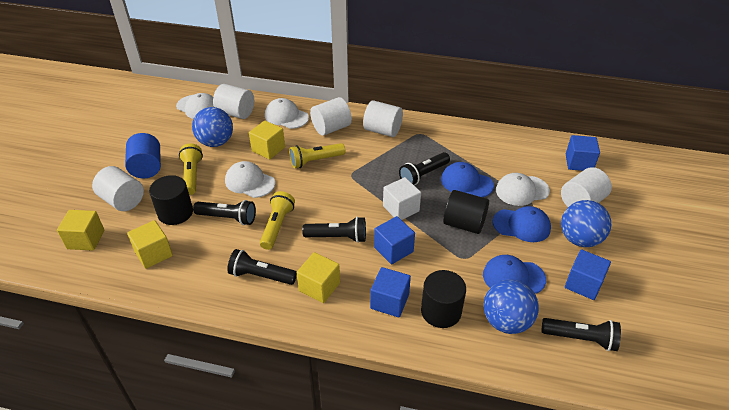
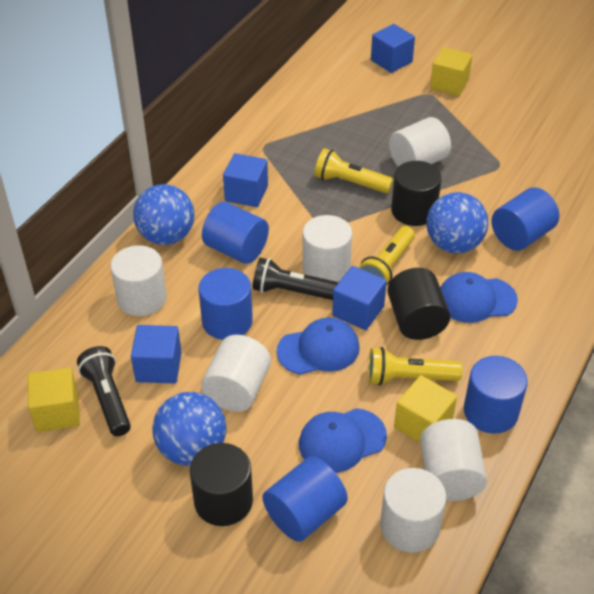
black flashlight: [193,200,256,225] [227,249,297,285] [302,217,366,243] [399,152,450,185] [542,318,621,351] = 5 -> [77,346,131,436] [253,258,339,300] = 2
blue cylinder: [125,133,161,178] = 1 -> [198,268,253,340] [202,202,269,264] [262,456,348,542] [464,356,528,434] [491,187,559,251] = 5
white cap: [176,93,214,119] [225,161,275,198] [265,98,309,129] [496,173,550,206] = 4 -> none = 0
white cube: [383,177,421,220] = 1 -> none = 0
white cylinder: [92,166,144,211] [213,84,254,119] [310,97,352,136] [363,100,403,137] [561,167,612,207] = 5 -> [110,245,167,316] [201,335,271,412] [302,215,352,282] [380,468,447,553] [389,117,451,167] [420,419,487,501] = 6
yellow cube: [57,210,104,251] [127,220,173,269] [249,121,285,160] [297,252,340,303] = 4 -> [28,367,80,432] [394,375,457,443] [430,47,473,96] = 3

